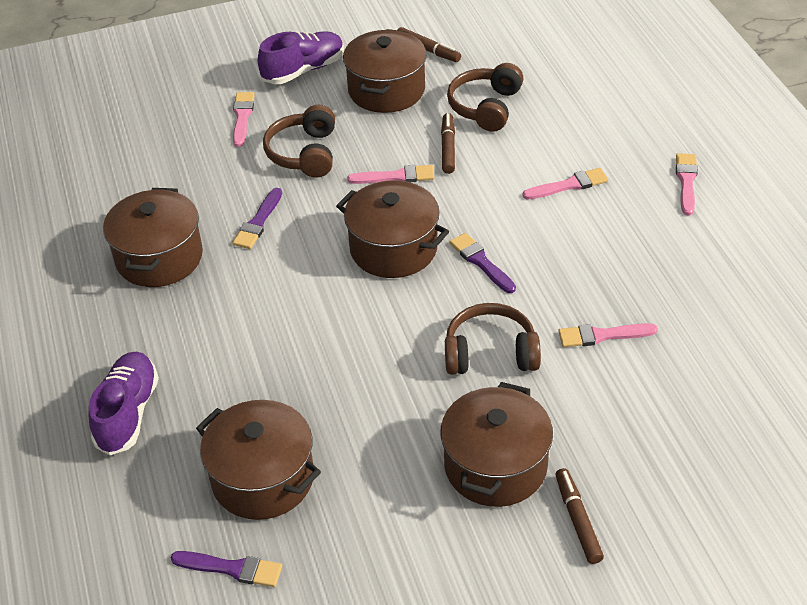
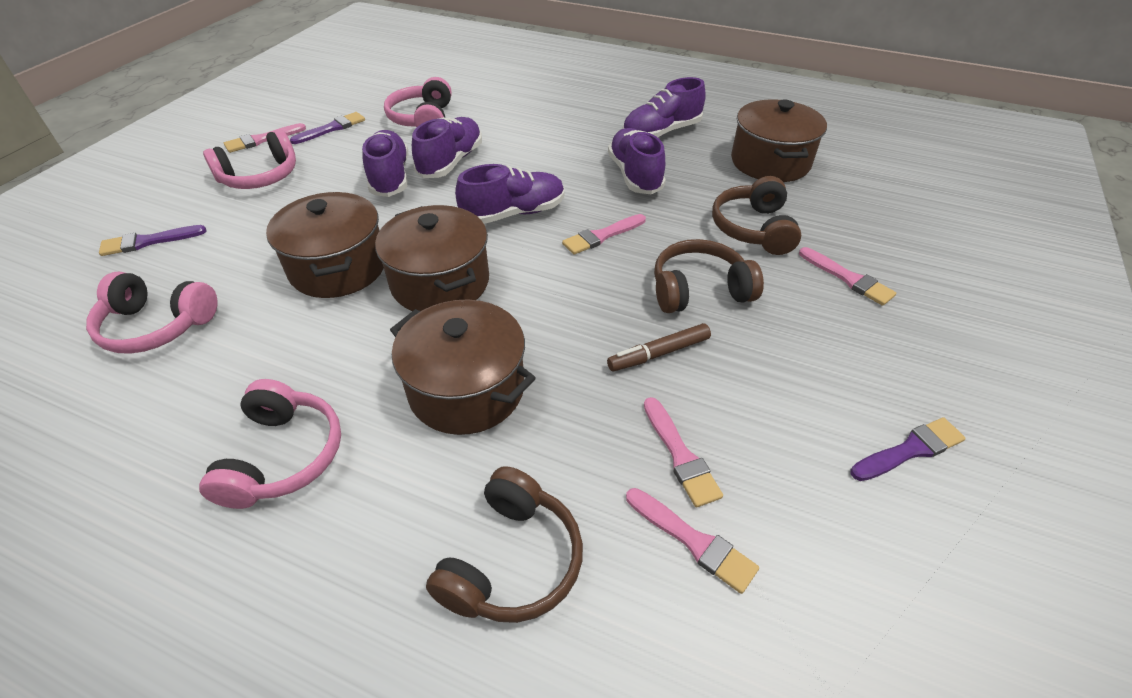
brown marker: [398,27,461,62] [441,113,455,174] [556,468,604,564] = 3 -> [607,323,711,371] = 1
brown pot: [103,188,203,287] [196,400,321,520] [336,180,449,278] [343,29,427,113] [440,382,553,507] = 5 -> [266,192,384,298] [375,205,489,311] [390,299,536,435] [731,99,827,182] = 4
pink headphones: none = 0 -> [86,272,217,354] [199,379,341,509] [203,129,296,189] [384,77,452,127] = 4
purple shoe: [88,352,159,455] [258,31,344,84] = 2 -> [362,130,408,197] [412,117,482,178] [455,164,564,224] [608,128,666,195] [622,77,706,137] = 5

